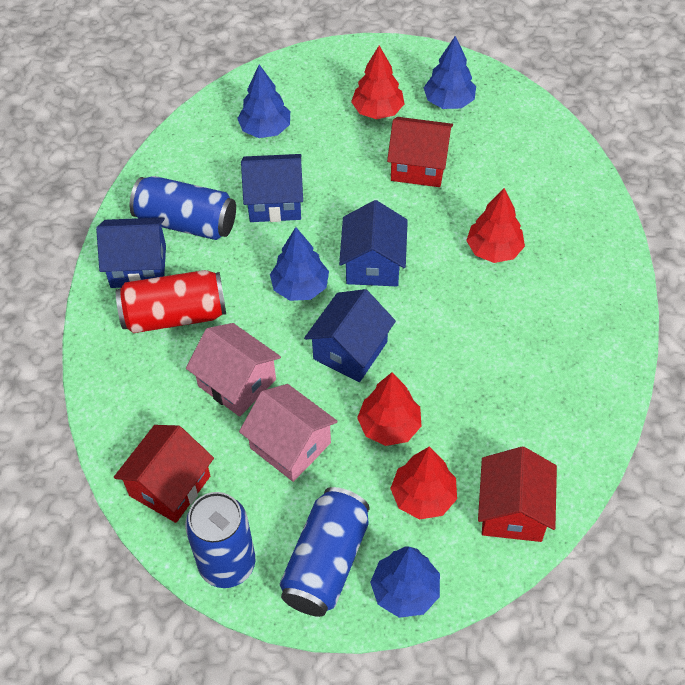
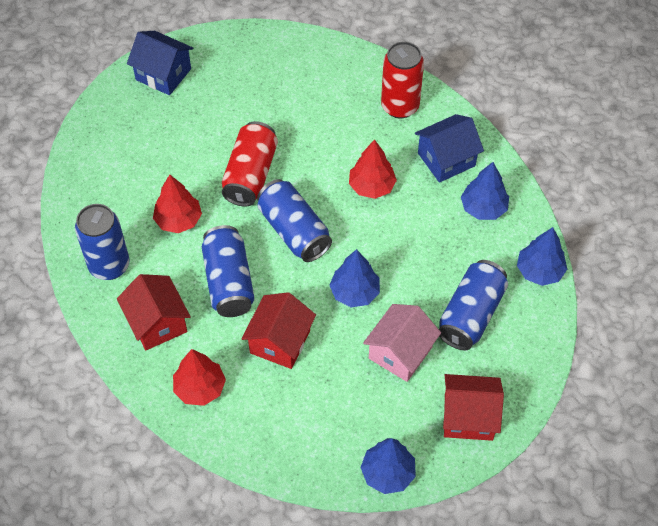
blue can: [130,176,236,240] [185,492,255,588] [279,487,370,617] = 3 -> [75,204,130,280] [202,225,255,317] [257,179,332,262] [439,260,508,350] = 4
blue house: [96,217,166,288] [241,154,303,222] [304,289,396,382] [339,200,408,286] = 4 -> [127,31,193,95] [415,114,484,183] = 2
pink house: [186,323,281,417] [239,384,338,482] = 2 -> [363,304,441,382] = 1
red can: [116,270,226,333] = 1 -> [222,121,278,207] [381,41,424,119] = 2
red tree: [351,45,404,119] [357,372,421,446] [390,447,457,519] [466,188,525,263] = 4 -> [153,174,202,233] [173,349,226,406] [349,139,397,199] = 3

